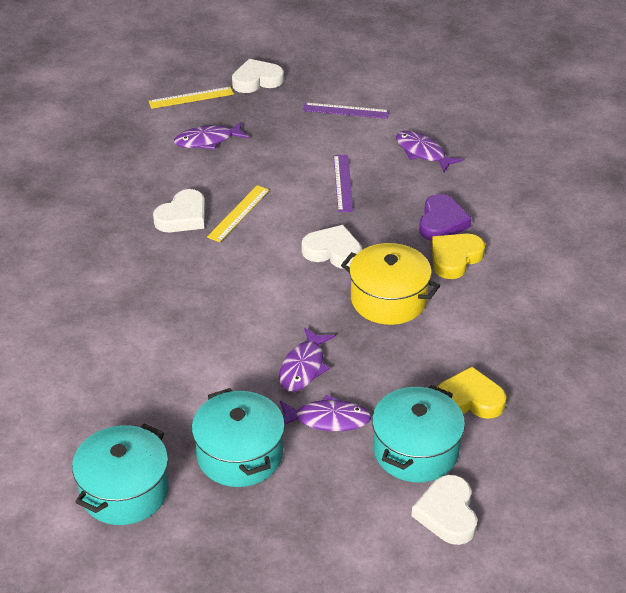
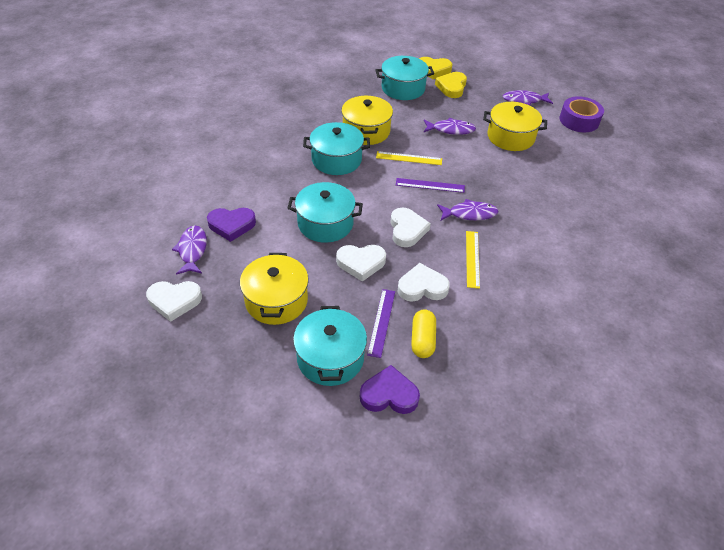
purple heart: [419,194,472,241] = 1 -> [207,208,256,242] [360,365,420,414] = 2
purple tape: none = 0 -> [559,96,604,132] = 1
turquoise pot: [72,424,169,525] [192,388,285,487] [372,385,465,482] = 3 -> [287,182,363,243] [293,306,367,386] [303,122,370,175] [375,56,434,100] = 4
yellow capsule: none = 0 -> [411,309,436,358] = 1
yellow pot: [341,243,440,325] = 1 -> [240,253,309,325] [341,96,393,145] [483,102,547,151] = 3

